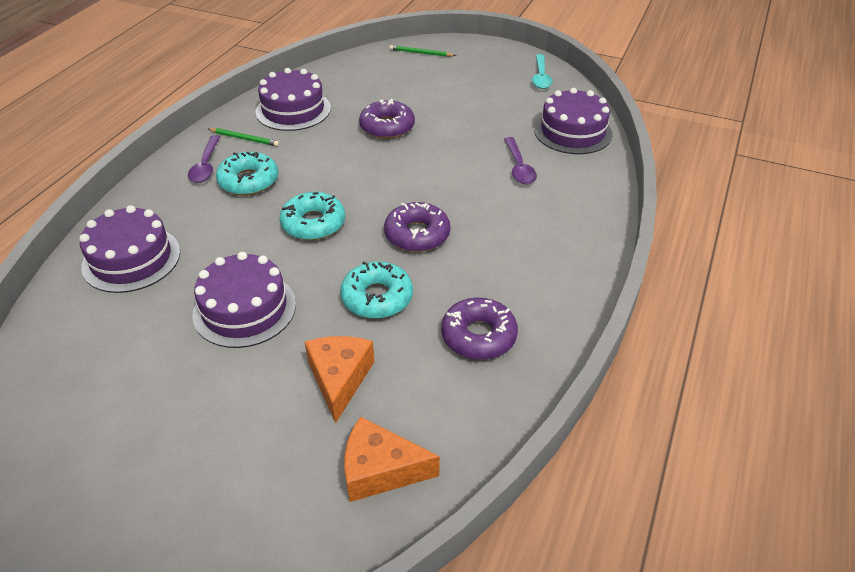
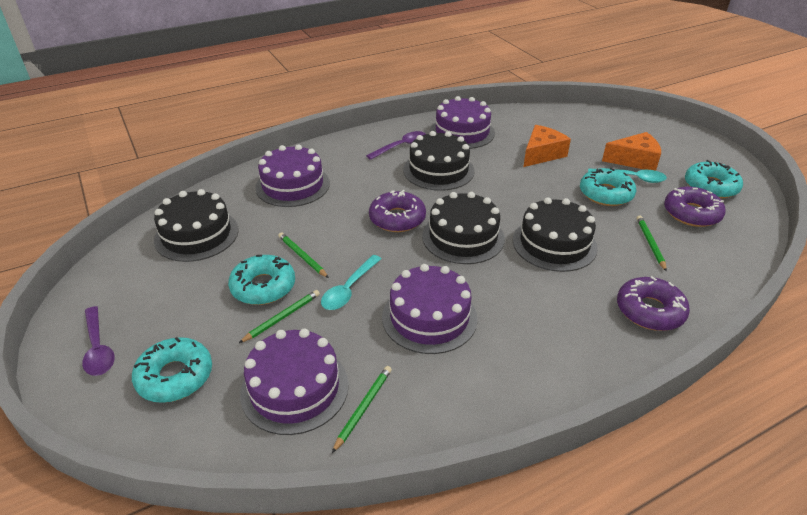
black cake: none = 0 -> [154,189,239,262] [403,131,475,191] [422,192,505,264] [513,197,598,272] = 4
green pencil: [208,128,279,147] [389,45,456,57] = 2 -> [239,290,320,343] [278,232,329,278] [332,366,392,453] [637,215,667,272] = 4
turquoise donut: [216,152,278,196] [279,192,345,240] [340,262,413,319] = 3 -> [132,337,212,403] [228,255,295,305] [580,168,636,206] [685,160,743,199] = 4
turquoise spoon: [532,54,553,89] = 1 -> [321,255,381,310] [588,169,667,183] = 2

